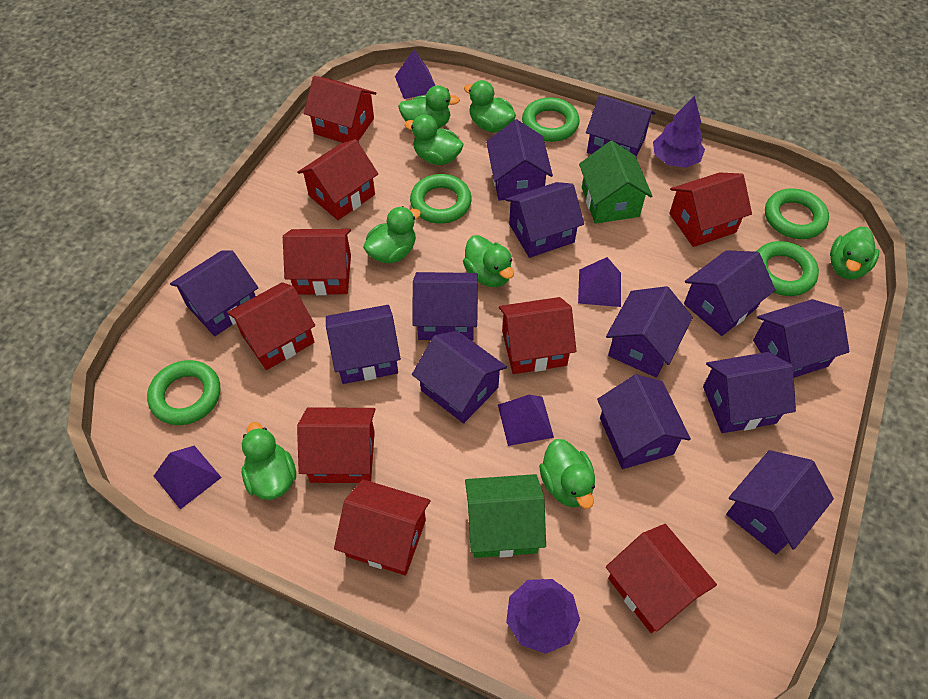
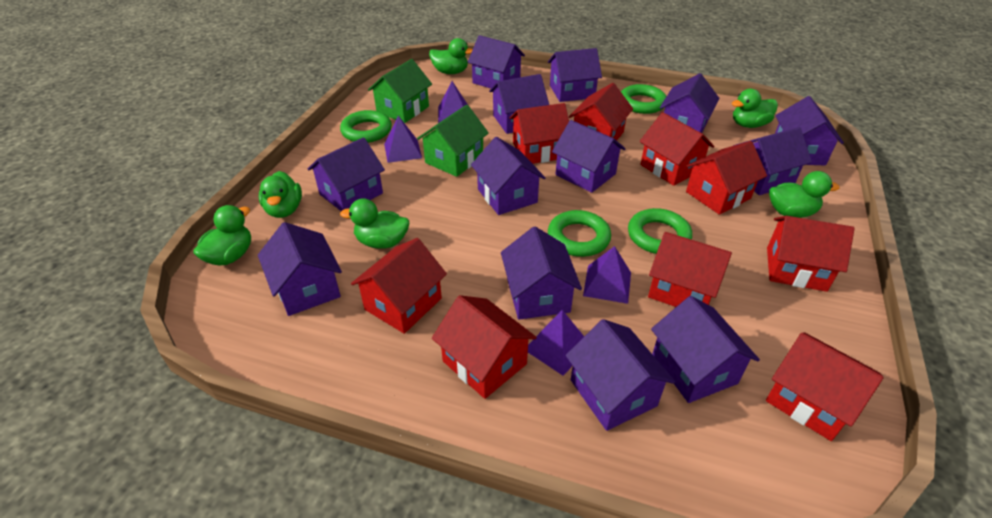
green duck: [242,422,296,500] [363,206,421,263] [398,85,460,129] [404,114,464,165] [463,235,514,287] [464,80,516,133] [539,439,595,509] [830,227,879,280] = 8 -> [193,205,251,265] [259,171,302,218] [340,198,409,249] [429,38,473,74] [732,89,778,128] [769,171,840,218] = 6
green ring: [147,360,220,425] [410,174,472,224] [522,97,579,142] [756,241,819,296] [765,188,829,239] = 5 -> [340,110,392,143] [548,210,611,257] [621,84,667,114] [628,208,692,254] = 4
purple tree: [506,579,580,654] [653,96,705,168] = 2 -> none = 0

